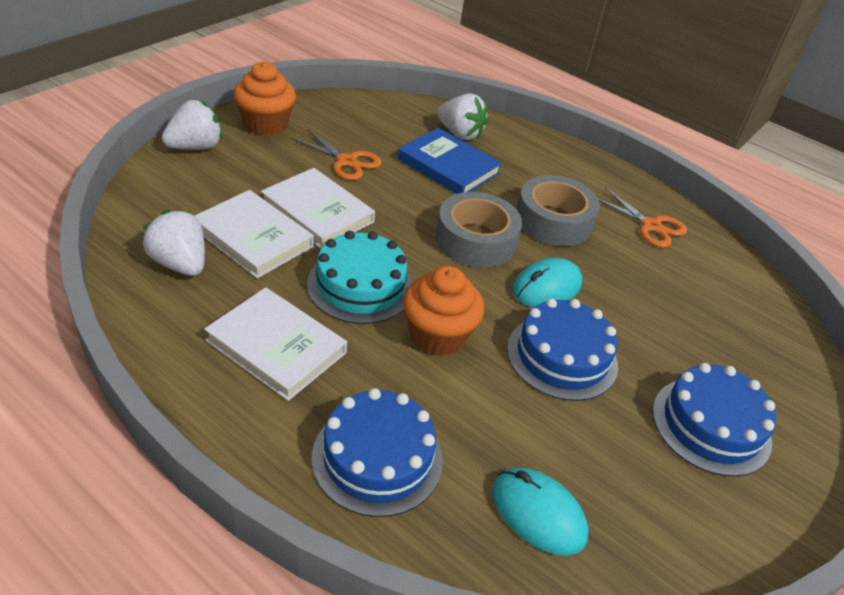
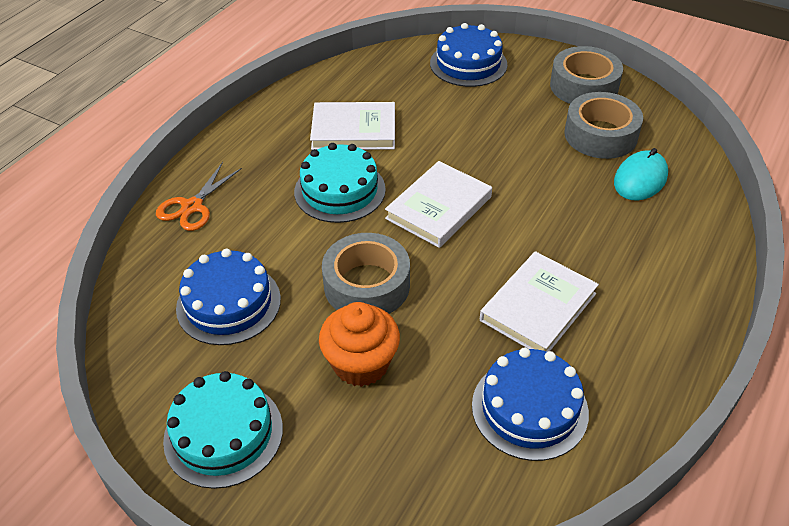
blue book: [398,128,502,194] = 1 -> none = 0
grey tape: [435,192,522,268] [517,175,600,247] = 2 -> [322,233,410,314] [550,46,623,104] [564,92,643,159] = 3
orange cupcake: [233,61,296,136] [403,266,484,356] = 2 -> [319,302,400,387] = 1
orange scissors: [291,129,382,180] [598,187,687,248] = 2 -> [156,162,242,231] = 1
turquoise cake: [307,231,412,324] = 1 -> [163,371,283,489] [294,143,386,223] = 2
turquoise mouse: [492,468,589,556] [512,258,583,307] = 2 -> [614,148,668,200] = 1
white strawberry: [143,210,205,276] [162,100,223,150] [437,93,488,140] = 3 -> none = 0

